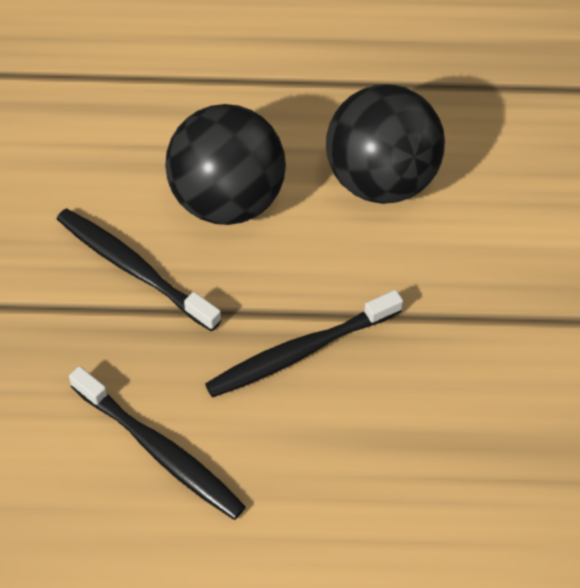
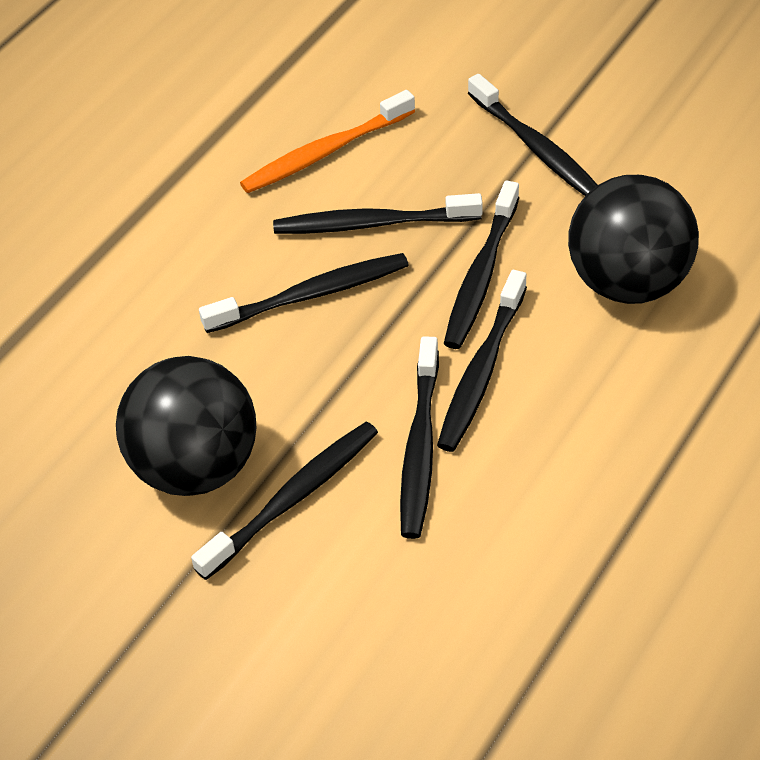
black toothbrush: [57,208,221,332] [69,366,246,520] [205,290,403,398] = 3 -> [191,422,378,580] [199,253,409,333] [273,193,483,234] [400,336,439,539] [437,270,527,452] [444,180,519,349] [468,74,597,196] = 7
orange toothbrush: none = 0 -> [240,90,415,193] = 1

